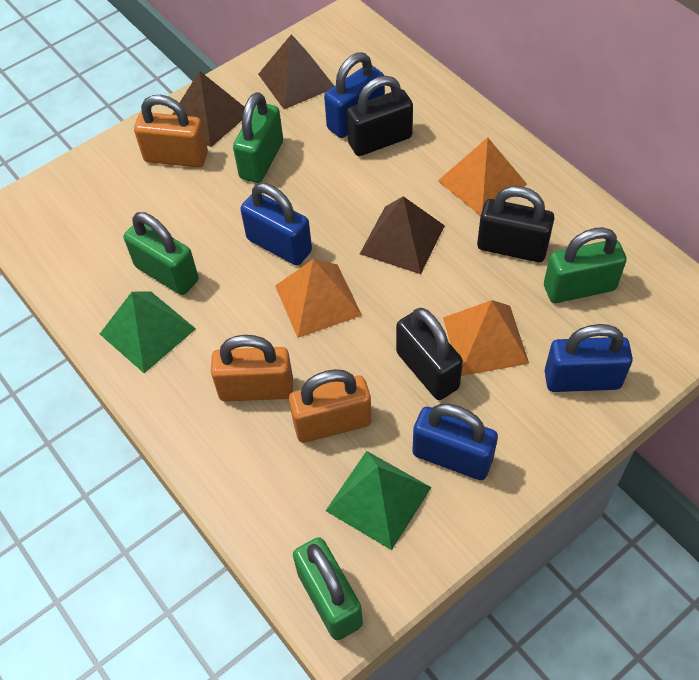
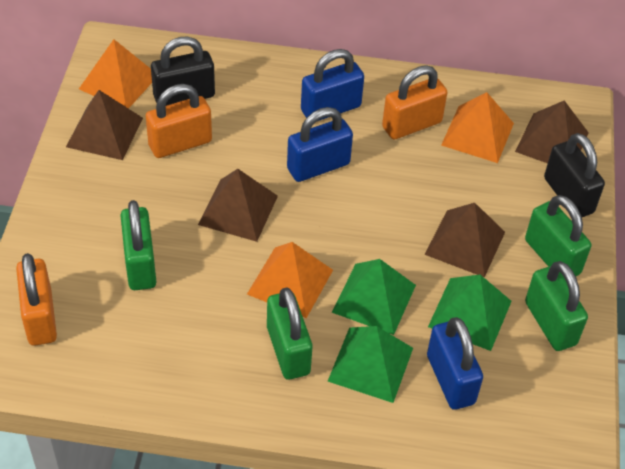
black padlock: [346,76,413,156] [396,308,463,400] [477,186,554,262] = 3 -> [151,37,215,106] [544,133,605,217] = 2
blue padlock: [240,183,312,266] [324,52,385,138] [412,404,498,480] [545,324,633,392] = 4 -> [287,107,353,182] [301,49,364,121] [427,317,483,410] = 3
brown pyramid: [172,71,245,147] [258,34,334,109] [360,196,445,274] = 3 -> [66,90,143,160] [198,169,278,242] [425,203,505,277] [515,101,589,163] = 4
green pyramid: [100,292,196,373] [326,451,432,550] = 2 -> [328,326,413,403] [332,259,416,335] [428,275,512,351] = 3

